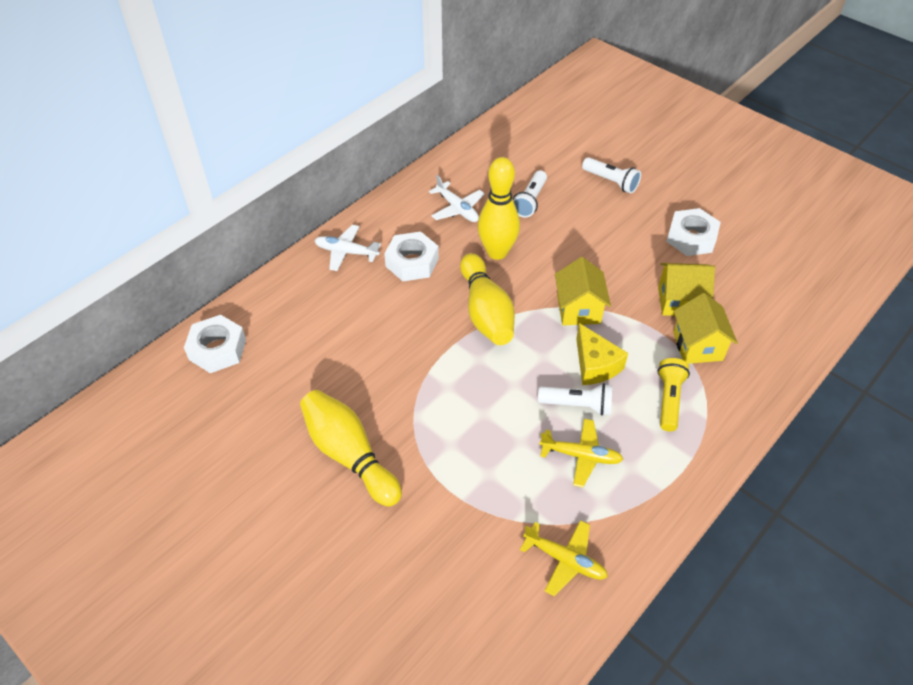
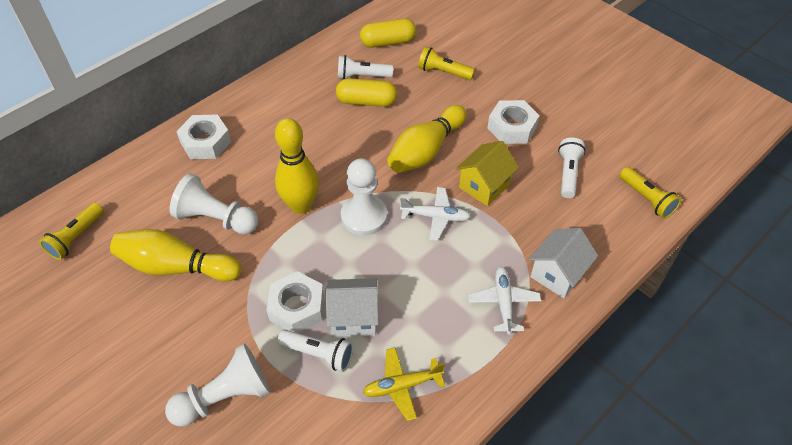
white house: none = 0 -> [325,278,379,337] [529,228,598,298] = 2
white pawn: none = 0 -> [165,343,270,427] [170,173,258,235] [341,158,387,236] = 3
yellow capsule: none = 0 -> [336,78,397,107] [360,18,416,48] = 2
yellow cheese: [576,323,628,385] = 1 -> none = 0
yellow flashlight: [657,358,690,431] = 1 -> [39,202,104,260] [418,46,475,80] [620,167,681,219] = 3
yellow house: [555,257,611,325] [658,263,715,316] [673,293,738,364] = 3 -> [455,141,519,206] = 1
yellow plane: [520,520,608,596] [539,419,623,487] = 2 -> [363,347,445,421] = 1

